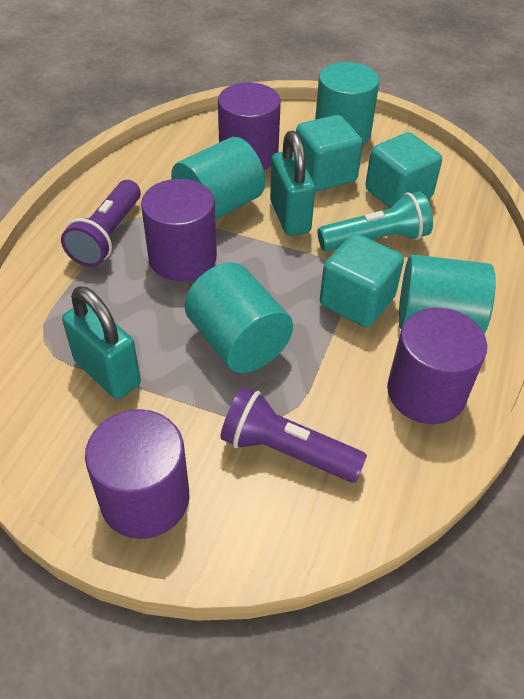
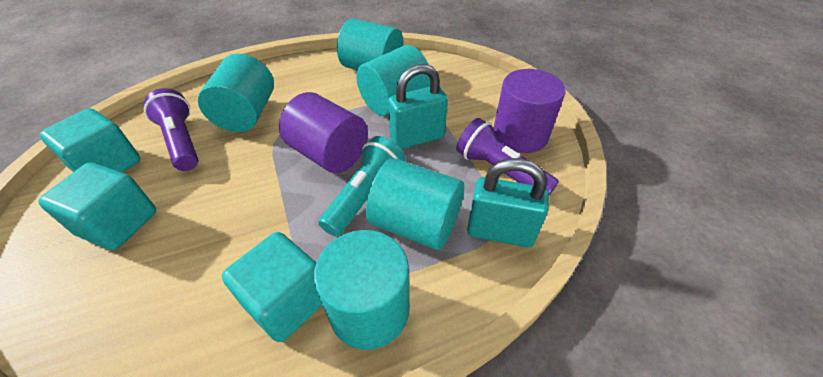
purple cylinder: [85,409,189,539] [141,179,217,281] [218,82,281,170] [387,308,487,424] = 4 -> [279,92,368,173] [493,69,566,153] = 2
turquoise cylinder: [171,137,265,219] [185,262,293,373] [315,62,379,144] [399,254,496,334] = 4 -> [198,54,274,132] [314,230,409,350] [337,18,403,70] [356,45,430,116] [366,158,464,250] = 5

